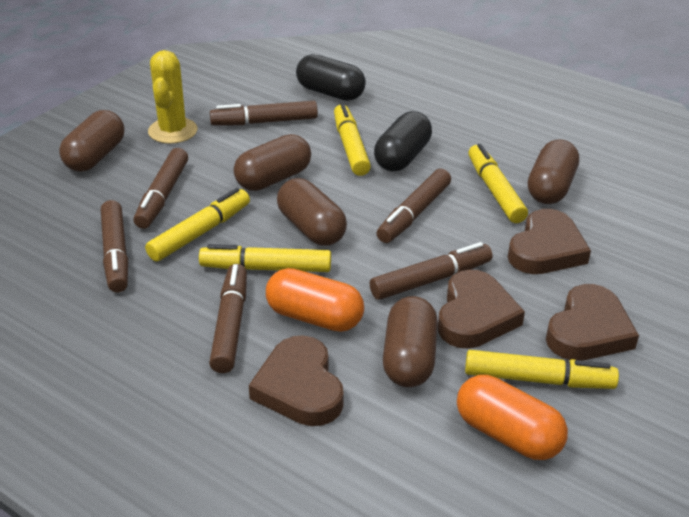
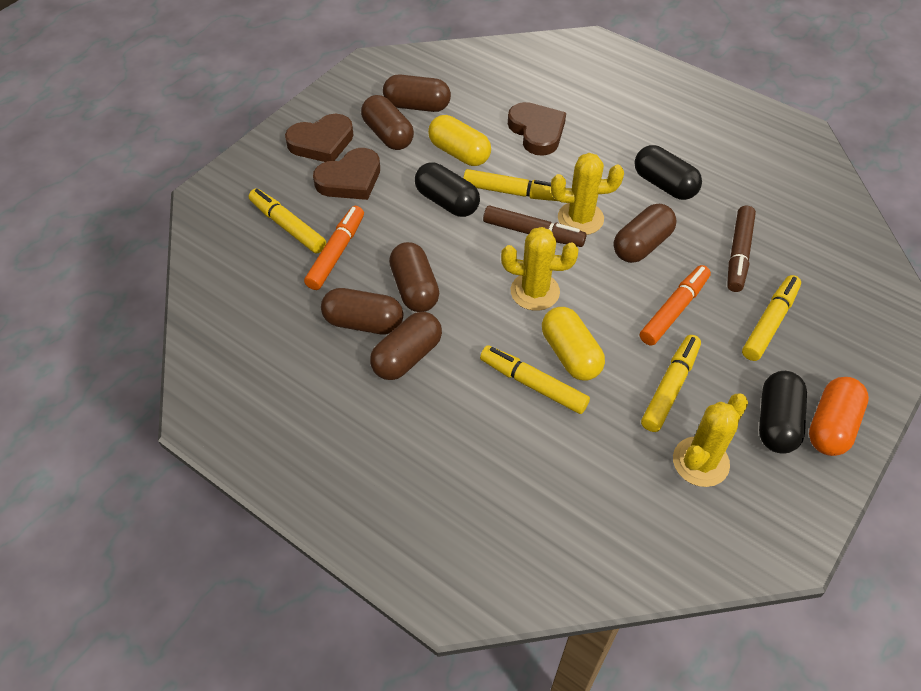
black capsule: [296,54,366,101] [374,111,432,171] = 2 -> [415,162,480,217] [635,145,702,200] [759,371,807,454] = 3
brown capsule: [59,110,124,172] [234,134,311,191] [277,178,347,246] [383,296,438,387] [528,139,579,204] = 5 -> [321,288,403,334] [361,95,414,150] [370,312,442,380] [383,74,451,112] [389,242,439,312] [614,204,677,263] = 6
brown heart: [249,335,344,426] [438,270,525,349] [508,209,591,274] [546,284,639,361] = 4 -> [285,114,354,162] [313,148,380,200] [508,102,566,156] = 3
brown marker: [101,200,128,292] [133,148,188,229] [209,264,247,373] [210,101,318,125] [370,242,492,300] [377,168,451,243] = 6 -> [483,205,586,247] [727,206,756,292] = 2
orange capsule: [266,268,364,332] [457,375,568,460] = 2 -> [809,377,869,456] = 1
orange marker: none = 0 -> [304,206,364,290] [640,265,711,346] = 2
yellow cactus: [148,50,197,144] = 1 -> [501,227,578,311] [551,153,624,235] [673,394,748,487] = 3
yellow capsule: none = 0 -> [428,115,491,166] [542,307,605,381] = 2

